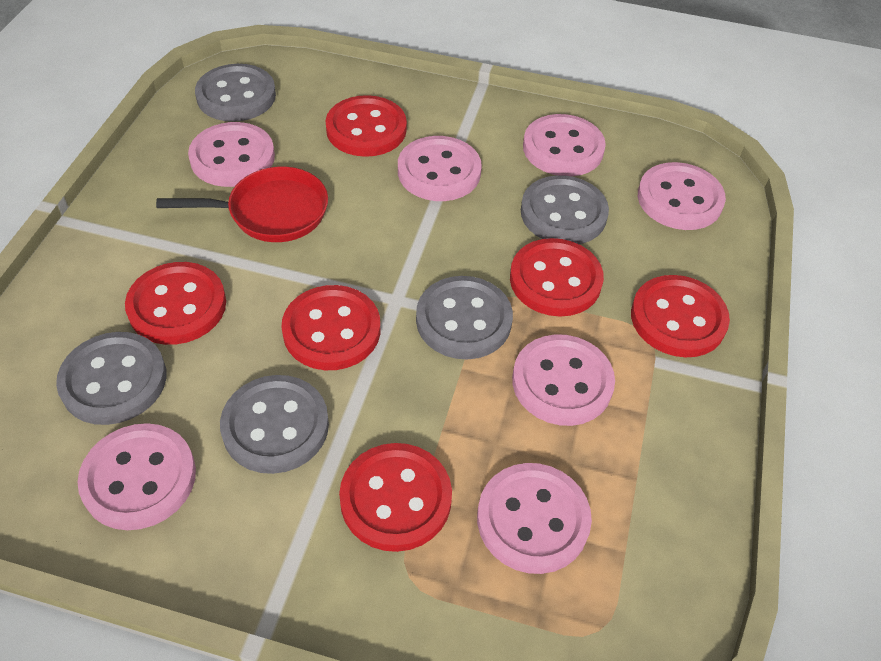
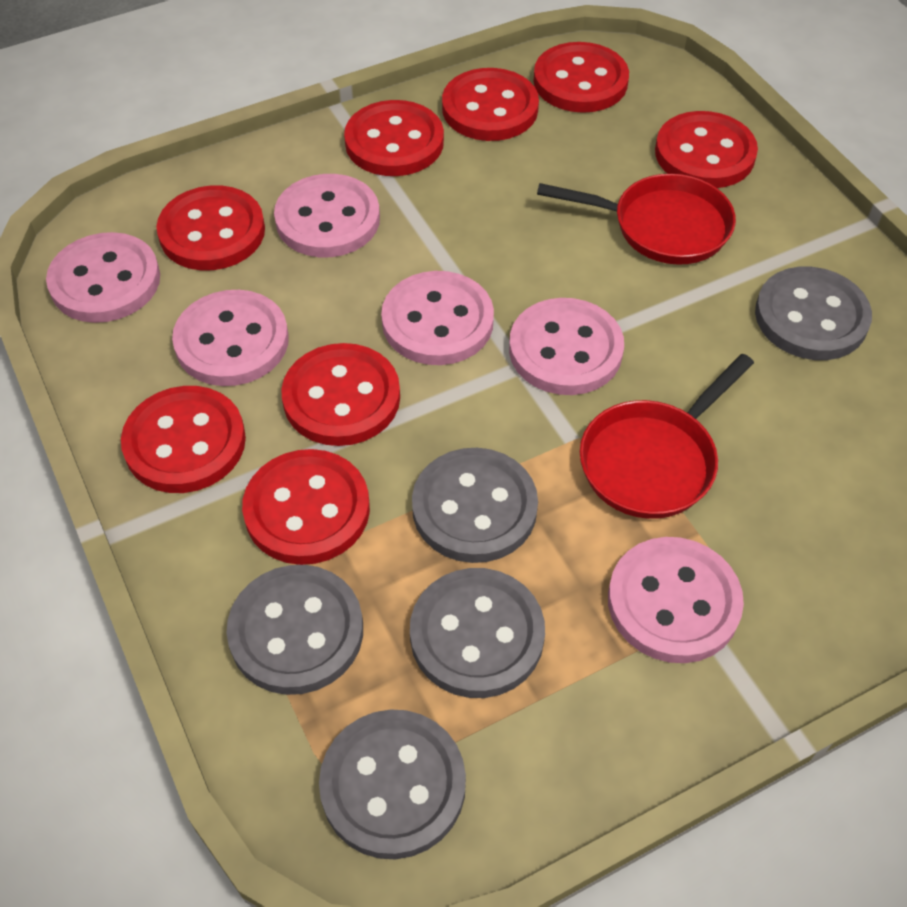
pink button: [78,423,196,530] [188,122,275,187] [398,136,482,201] [477,463,592,574] [512,334,615,426] [523,114,606,176] [638,162,726,230] = 7 -> [46,232,160,323] [172,290,289,386] [274,174,380,257] [381,271,494,365] [509,298,624,395] [608,537,744,663] = 6
red button: [125,262,226,345] [281,285,380,370] [326,95,407,157] [339,443,452,552] [510,238,604,316] [631,275,730,357] = 6 -> [121,386,246,493] [156,185,265,270] [242,449,370,565] [281,343,400,446] [344,100,444,176] [442,68,539,141] [533,42,629,113] [655,111,758,188] = 8
red pan: [156,167,328,242] = 1 -> [537,174,736,265] [580,354,754,519] = 2

